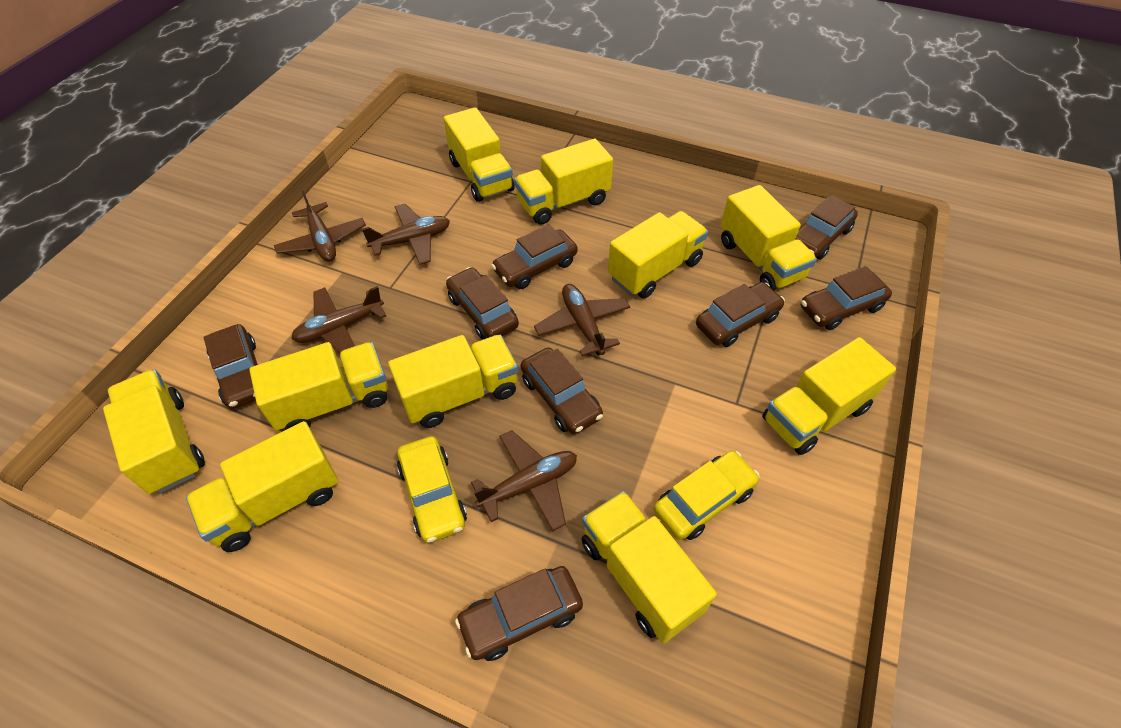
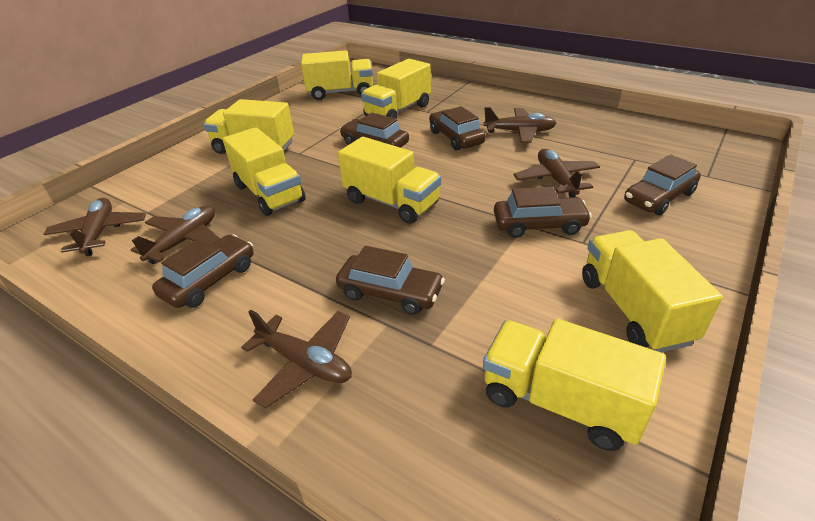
brown car: [203,324,258,409] [446,267,519,340] [455,566,583,661] [491,224,578,289] [520,348,603,434] [696,282,785,347] [795,195,858,260] [801,266,892,330] = 8 -> [152,234,254,308] [336,246,445,315] [340,113,409,148] [429,106,486,150] [494,187,592,238] [624,154,701,215] = 6
yellow car: [397,436,467,543] [654,451,760,540] = 2 -> none = 0
yellow truck: [103,369,205,494] [186,421,338,552] [249,342,388,430] [388,335,518,428] [444,107,515,202] [514,139,613,225] [581,491,717,643] [608,211,708,299] [720,185,817,291] [762,337,896,455] = 10 -> [203,99,294,154] [223,127,305,216] [301,50,373,100] [338,137,441,224] [361,59,431,118] [483,319,666,451] [582,230,723,352] = 7

